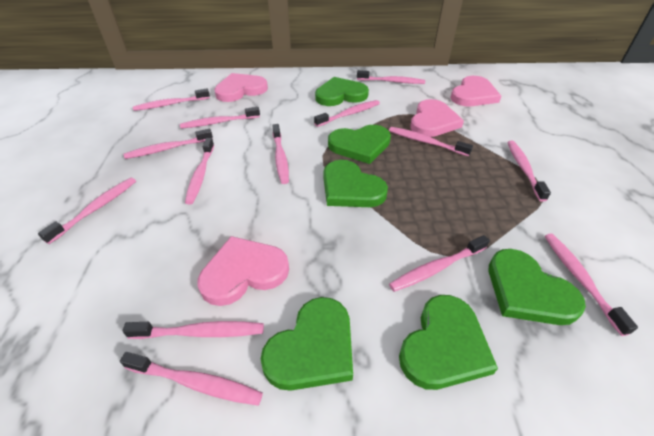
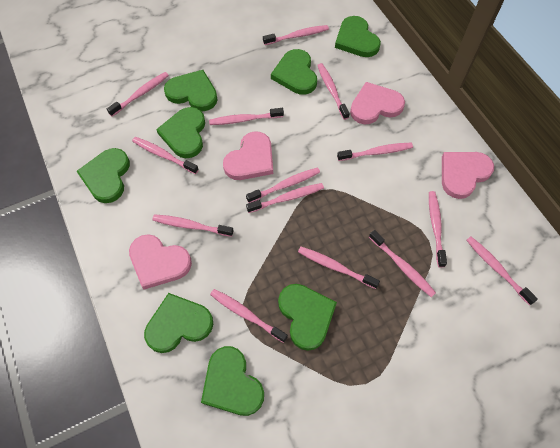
green heart: [261,297,353,391] [315,77,369,106] [323,160,388,207] [328,125,391,164] [399,295,498,390] [489,249,586,325] = 6 -> [77,148,130,203] [144,293,213,353] [156,107,205,158] [164,70,218,111] [201,346,264,416] [271,49,317,95] [278,284,337,351] [335,16,381,57] = 8

